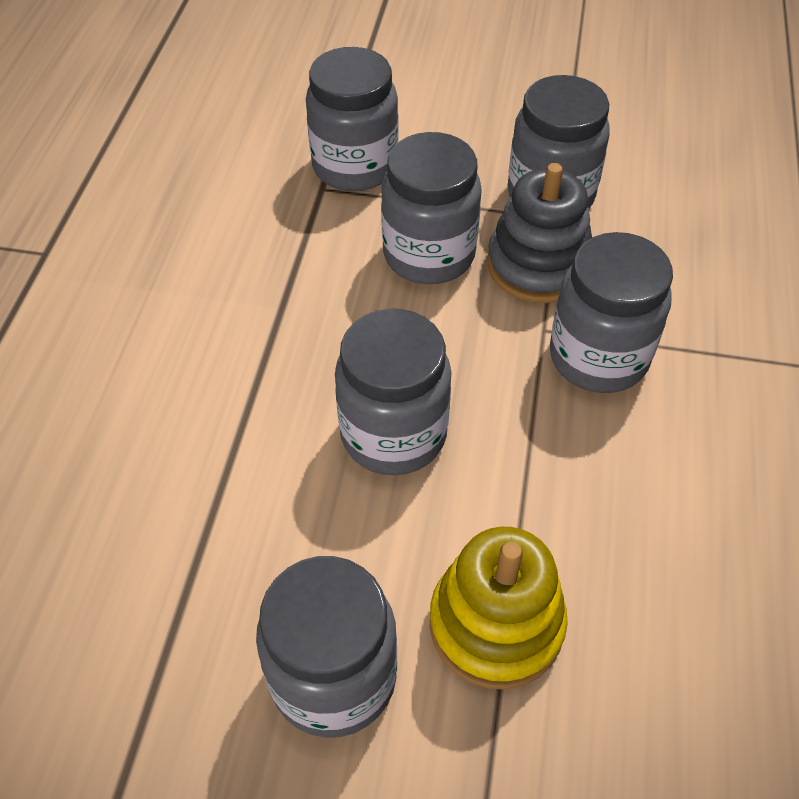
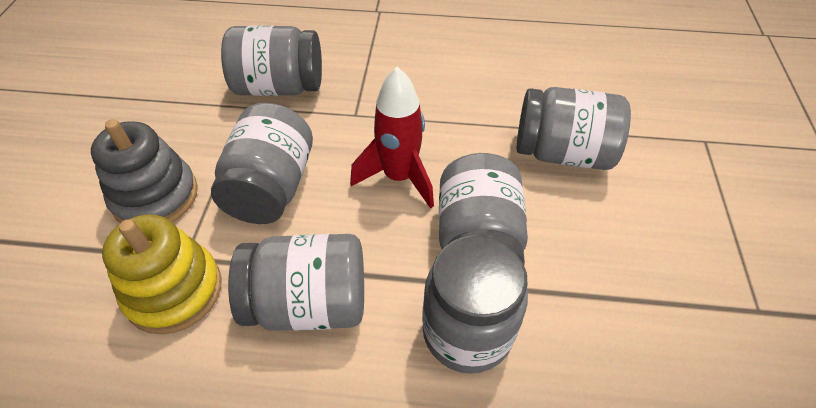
red rocket: none = 0 -> [350,67,434,209] = 1

